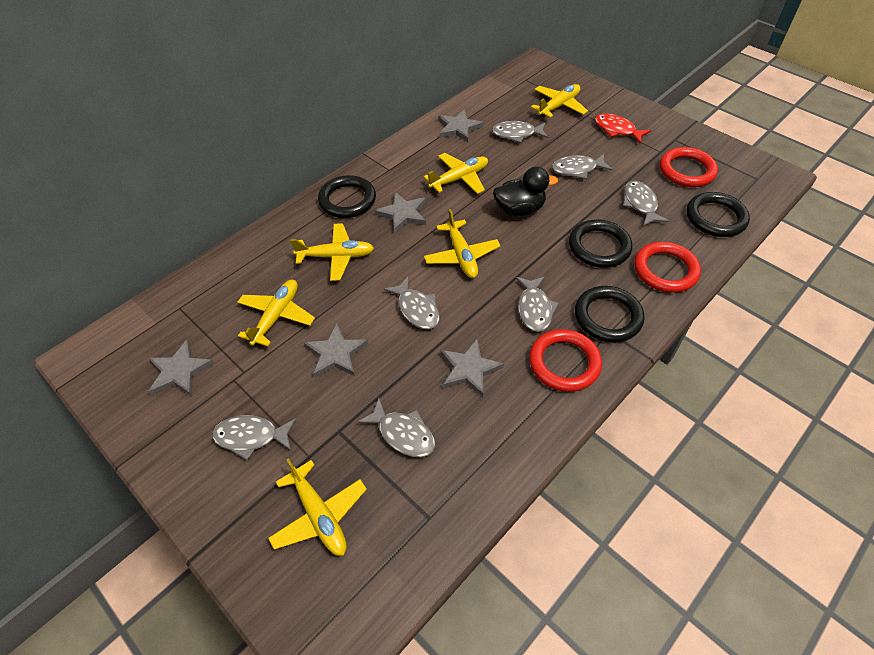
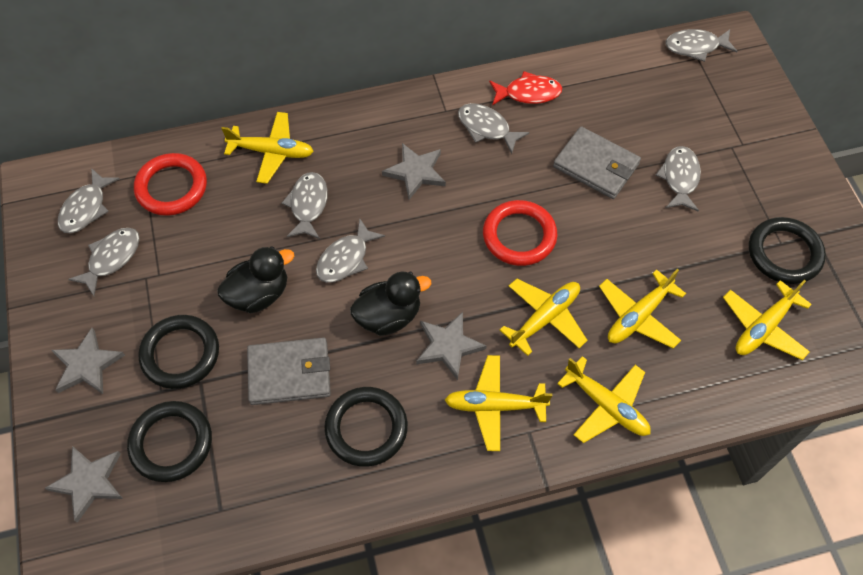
black duck: [493,167,558,216] = 1 -> [217,246,294,313] [350,272,431,336] = 2
grey star: [149,340,214,396] [304,323,368,378] [375,192,426,233] [438,109,484,142] [441,339,504,397] = 5 -> [45,446,123,523] [51,328,125,394] [382,143,446,200] [416,312,486,380] = 4
grey wallet: none = 0 -> [247,337,331,405] [553,126,641,199] = 2
red ring: [529,329,602,392] [634,242,701,293] [660,147,718,187] = 3 -> [134,153,207,216] [483,200,557,266] = 2

